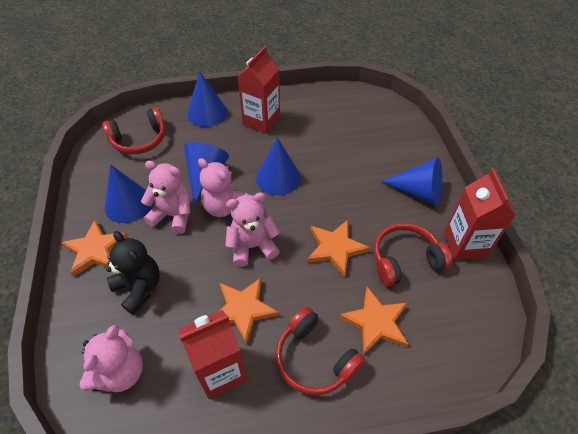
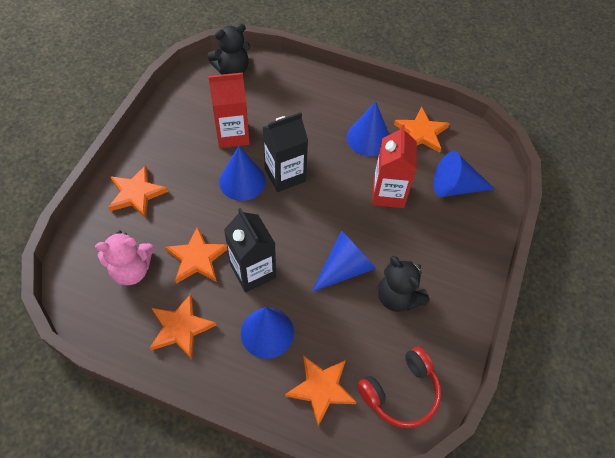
black carton: none = 0 -> [224,208,276,292] [262,112,308,192] = 2
black teddy bear: [106,231,160,315] = 1 -> [207,24,250,74] [378,256,430,312] = 2
orange star: [61,220,128,277] [218,278,279,345] [307,220,370,277] [339,287,408,355] = 4 -> [108,165,168,218] [150,294,216,359] [165,226,228,283] [285,355,356,426] [394,107,450,153] = 5
pink teddy bear: [79,325,143,392] [141,161,190,234] [198,158,248,217] [225,192,280,267] = 4 -> [95,230,154,285] = 1
red carton: [179,310,247,399] [238,46,280,134] [444,168,516,260] = 3 -> [208,73,250,148] [372,125,417,208] = 2
red headphones: [103,107,165,154] [276,307,365,396] [374,223,453,286] = 3 -> [357,347,441,428] = 1

